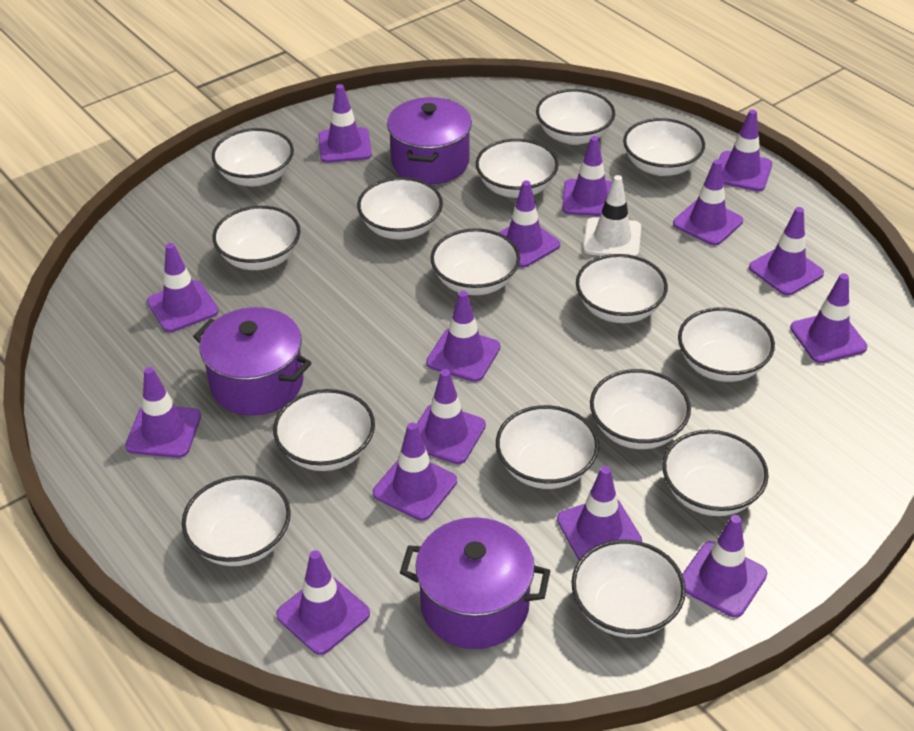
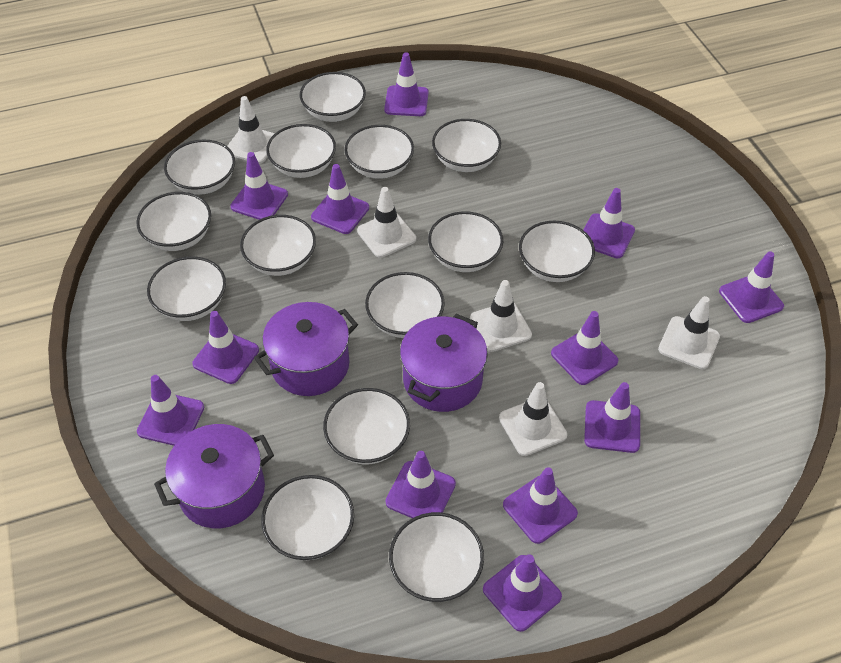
purple traffic cone: [125,367,201,458] [147,243,219,332] [276,550,370,655] [318,84,372,163] [373,422,457,521] [417,369,486,464] [426,291,500,382] [498,180,560,268] [557,466,642,560] [562,136,613,216] [673,159,743,246] [682,515,767,618] [719,109,772,191] [749,207,824,296] [790,273,867,363] = 15 -> [137,375,204,446] [193,311,259,384] [230,152,288,220] [311,164,369,234] [384,52,429,116] [386,451,456,518] [483,554,562,632] [503,467,578,544] [551,311,618,385] [583,188,635,258] [584,382,640,453] [719,251,784,323] = 12
white bowl: [182,475,291,566] [212,128,294,186] [212,206,301,270] [273,389,375,471] [357,177,443,240] [431,228,520,295] [476,139,558,198] [496,405,599,489] [536,89,615,145] [572,540,686,638] [576,254,668,323] [590,369,691,449] [623,118,705,176] [662,430,768,516] [678,308,775,382] = 15 -> [136,192,211,251] [147,256,226,321] [164,139,235,195] [240,215,316,276] [261,475,354,560] [266,124,336,178] [300,72,366,122] [323,388,410,465] [345,125,414,179] [365,272,445,338] [389,512,484,602] [428,211,503,272] [432,119,501,172] [519,221,595,282] = 14
white traffic cone: [583,175,641,256] = 1 -> [227,96,275,164] [357,187,416,258] [470,280,532,352] [499,382,567,456] [658,296,720,369] = 5

